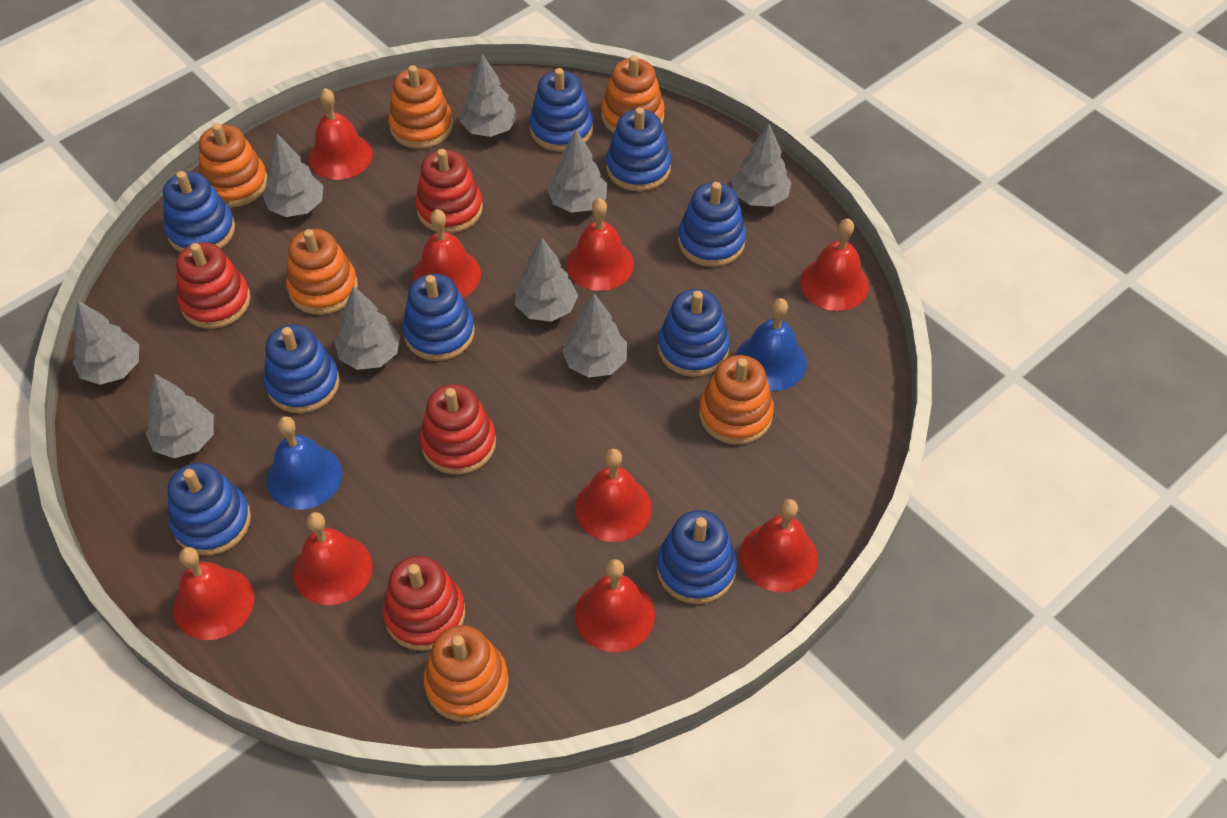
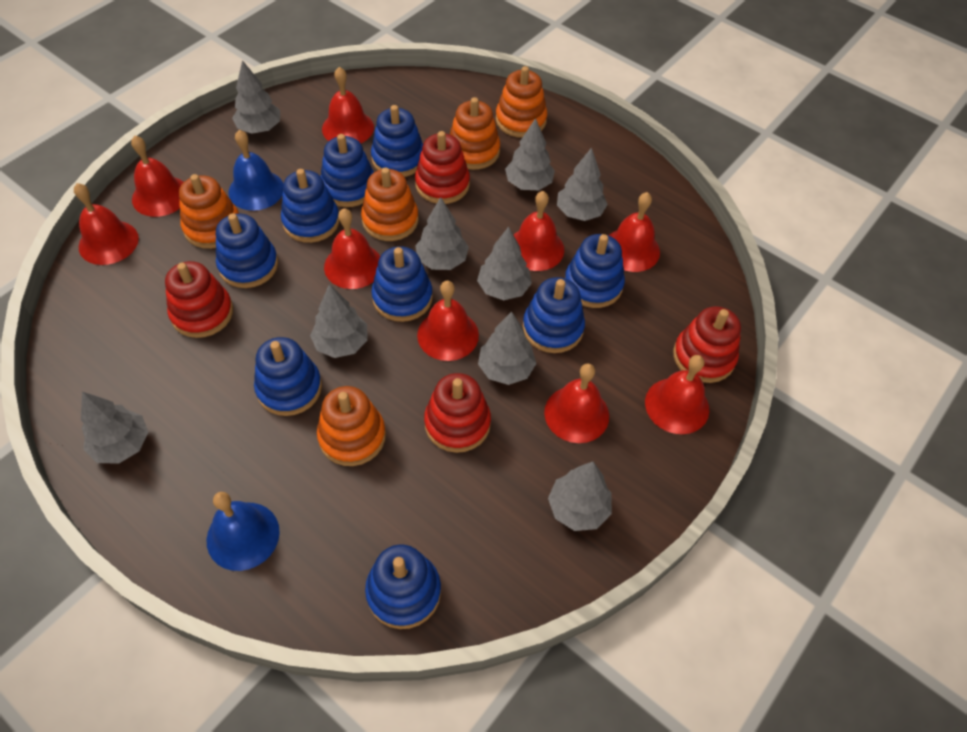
orange stacking toy: [199,123,267,208] [286,229,358,315] [388,65,453,149] [424,625,509,722] [601,55,665,134] [699,355,774,445] = 6 -> [179,174,239,249] [317,386,386,466] [361,167,418,241] [450,97,500,170] [496,66,547,138] = 5

